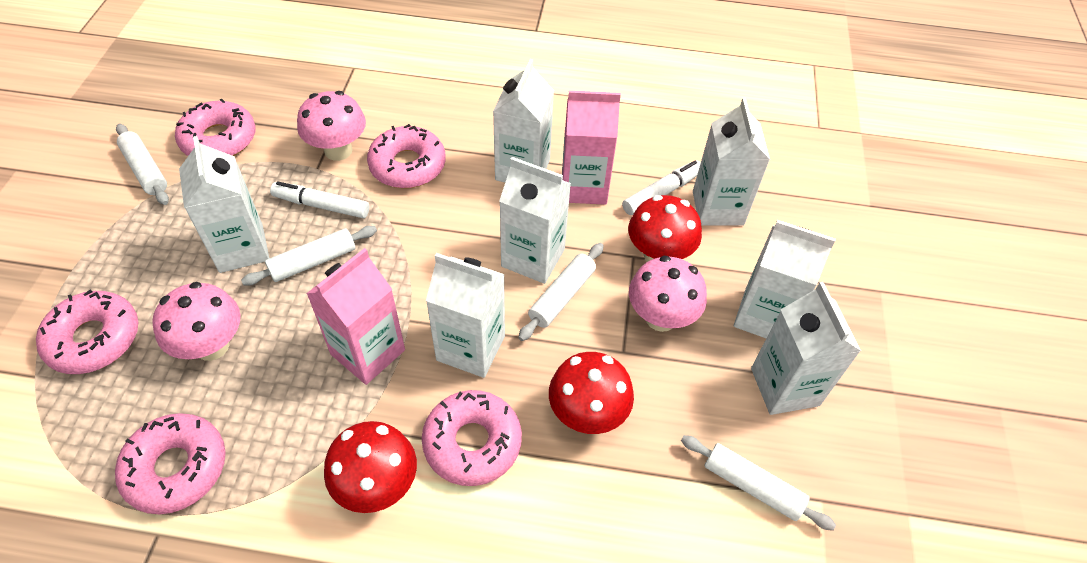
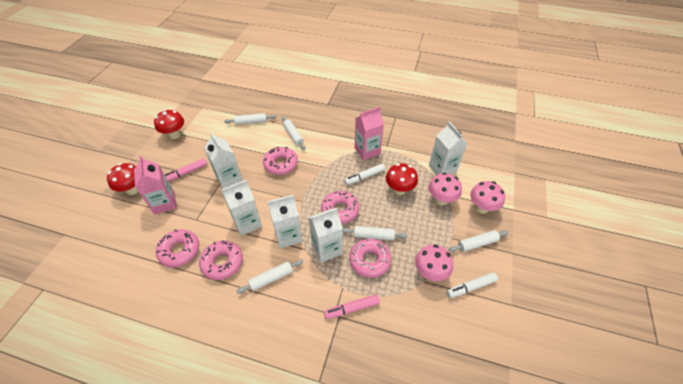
pink marker: none = 0 -> [165,158,207,182] [324,294,380,319] = 2
white carton: [179,136,269,273] [426,253,505,378] [493,59,554,182] [499,157,571,284] [693,98,770,226] [734,220,836,338] [751,282,861,415] = 7 -> [204,132,243,189] [221,180,262,236] [267,195,303,248] [308,208,343,263] [429,122,467,175] = 5
white rolling pin: [116,124,169,205] [241,226,377,286] [518,243,604,341] [681,435,836,531] = 4 -> [224,113,276,125] [236,259,303,294] [282,116,305,150] [343,226,407,240] [449,230,509,252] = 5

